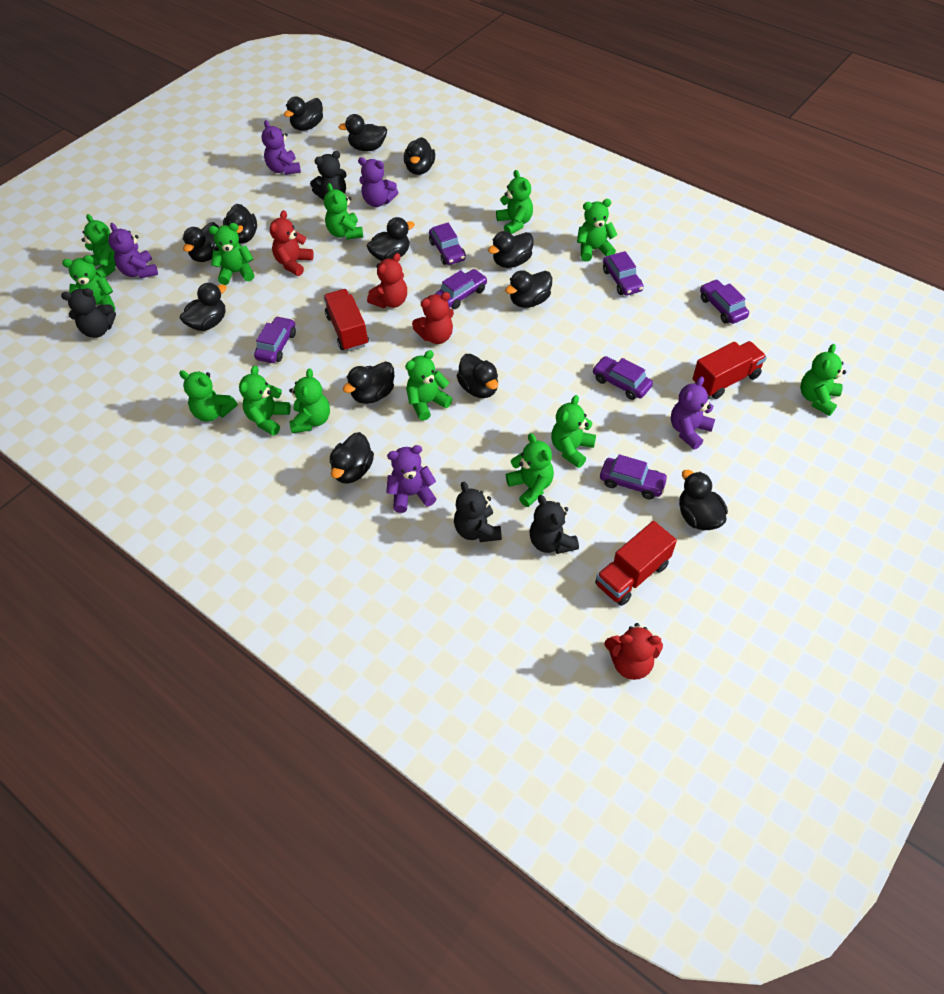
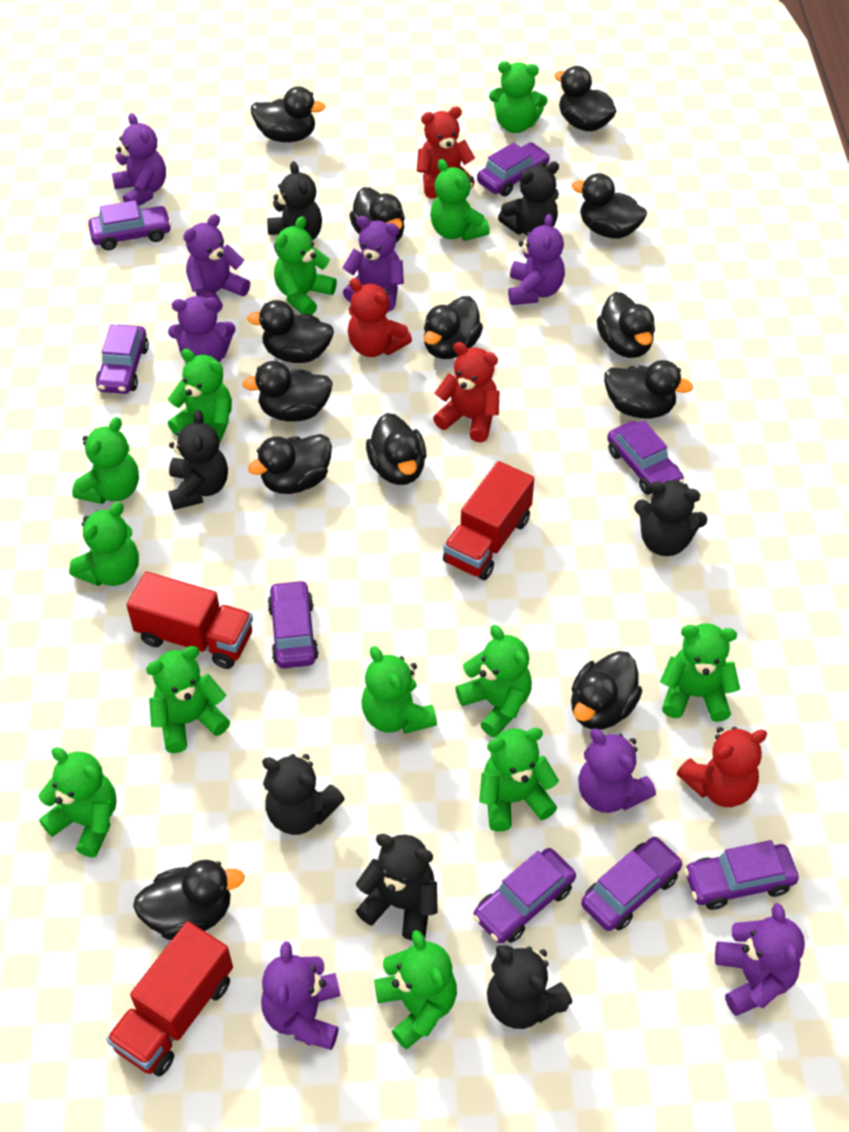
black teddy bear: [61,288,116,338] [310,151,347,200] [454,482,502,542] [529,495,579,554] = 4 -> [168,410,228,510] [262,754,345,835] [267,161,322,253] [356,834,438,941] [487,945,572,1029] [498,161,559,235] [634,480,707,556] = 7
purple car: [254,316,296,363] [429,223,466,265] [435,269,488,309] [592,356,653,400] [600,454,668,499] [603,251,644,296] [700,279,749,324] = 7 -> [88,200,172,250] [96,324,149,394] [267,580,319,668] [473,848,576,944] [477,142,550,197] [581,837,683,931] [607,420,684,495] [684,840,799,910] = 8
purple teddy bear: [108,223,158,278] [261,120,301,175] [358,157,398,207] [386,445,436,513] [671,377,715,449] = 5 -> [112,113,166,206] [168,296,235,363] [183,214,250,313] [261,942,340,1050] [342,216,404,311] [508,214,565,305] [578,729,656,813] [715,903,805,1016] = 8

